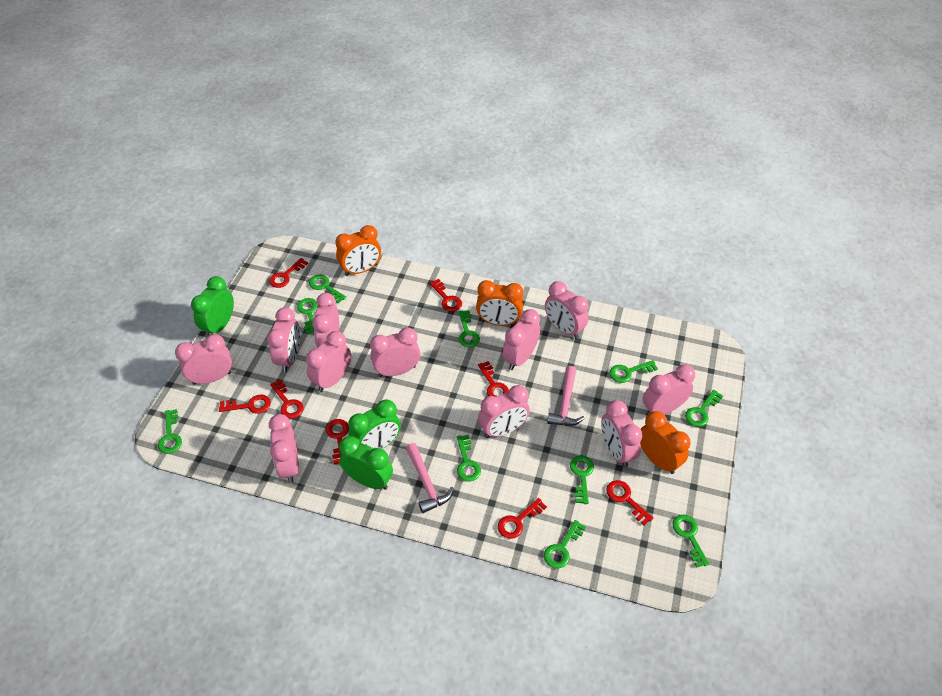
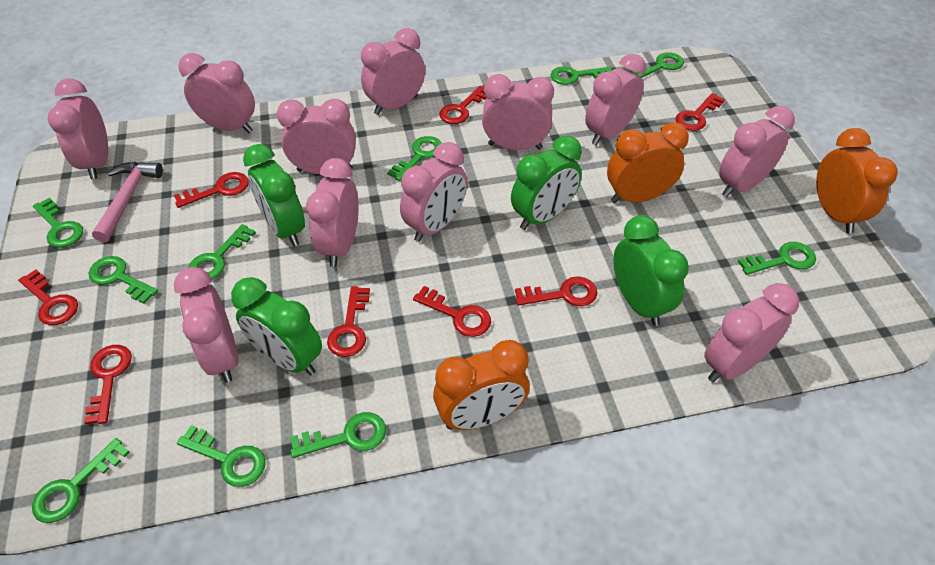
green clock: [191,276,234,336] [339,436,393,490] [348,399,401,449] = 3 -> [231,277,322,376] [243,144,305,246] [511,136,582,230] [613,215,689,326] = 4
pink hammer: [406,443,454,513] [547,366,585,426] = 2 -> [92,162,163,242] = 1

